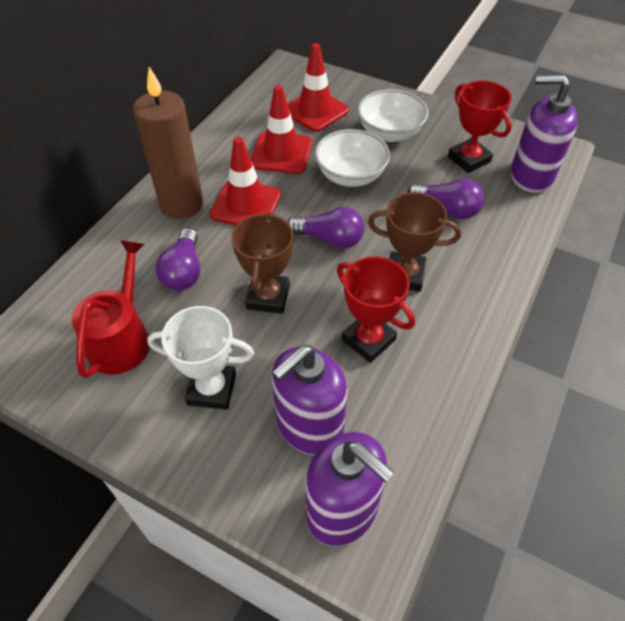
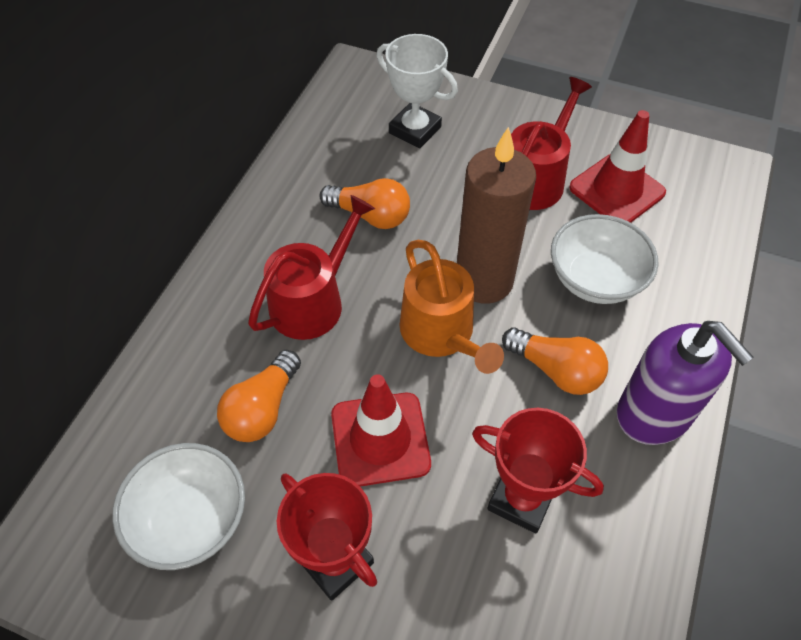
brown trophy: [231,212,294,314] [368,192,461,292] = 2 -> none = 0
orange light bulb: none = 0 -> [217,350,301,442] [320,178,410,229] [502,327,608,395] = 3
orange watering can: none = 0 -> [400,240,504,374] = 1
purple light bulb: [155,228,200,291] [287,207,364,248] [407,179,484,219] = 3 -> none = 0
purple soap dispenser: [272,345,348,455] [306,432,394,546] [511,75,578,193] = 3 -> [617,321,754,445] = 1
red traffic cone: [209,137,281,225] [251,85,312,174] [288,43,349,132] = 3 -> [331,374,431,487] [569,110,666,223] = 2
red watering can: [72,240,150,378] = 1 -> [248,195,375,340] [511,77,592,210] = 2

